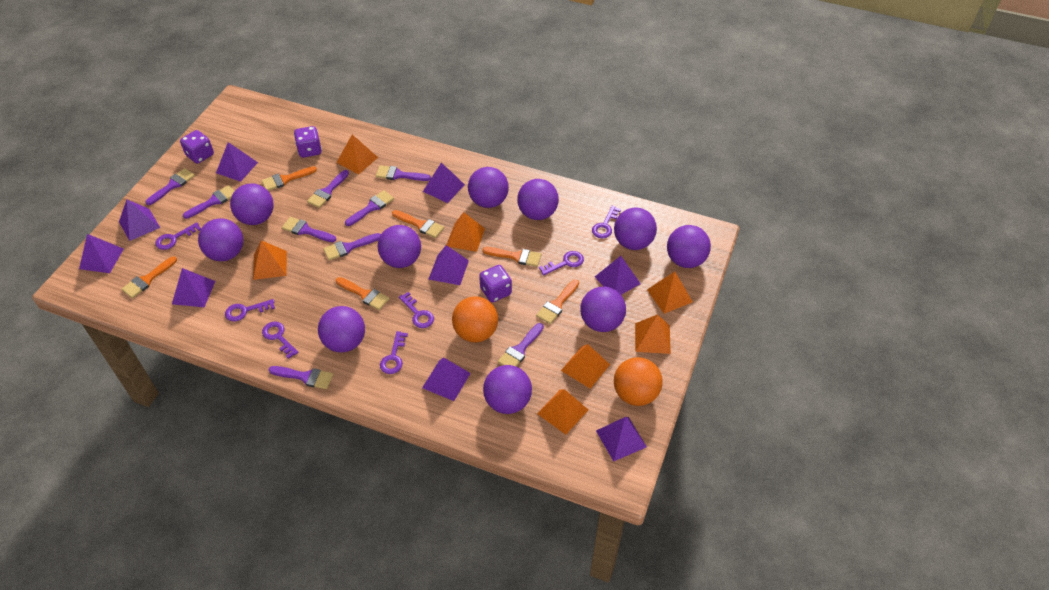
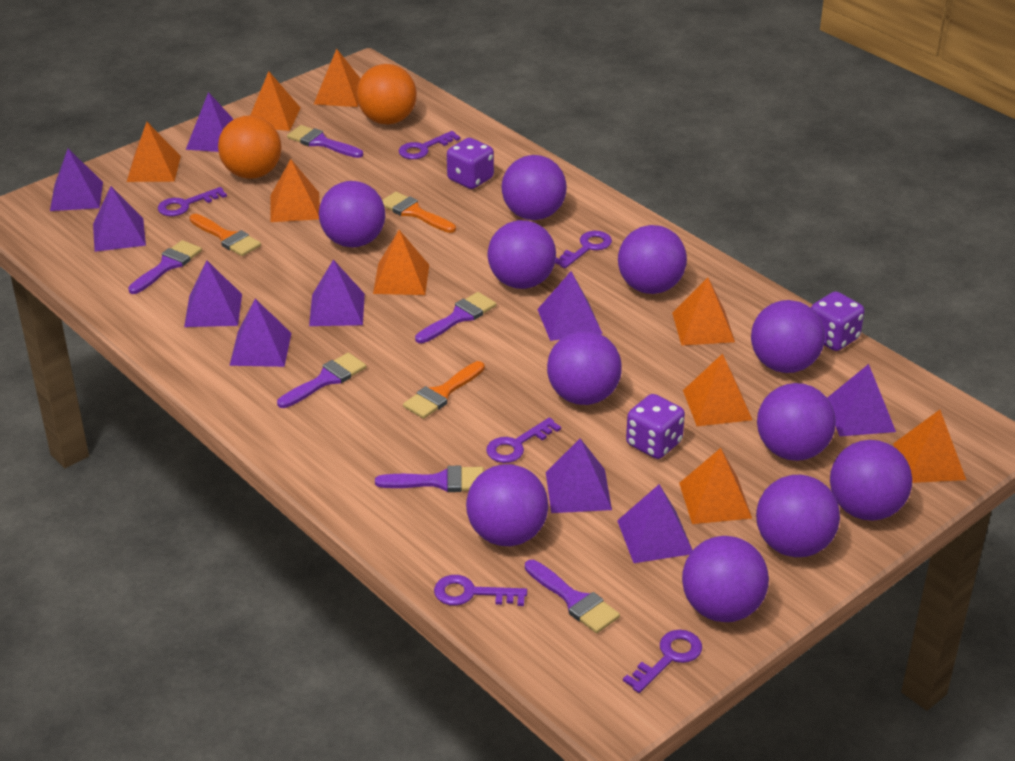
orange brush: [121,256,177,298] [262,166,317,191] [336,277,390,310] [392,210,444,238] [482,247,541,267] [536,279,579,324] = 6 -> [190,214,261,256] [382,192,456,233] [403,361,485,419] = 3
orange pyramid: [253,240,287,280] [336,134,378,174] [447,212,485,252] [537,389,589,435] [561,344,610,389] [635,314,671,354] [647,271,693,314] = 7 -> [127,122,181,182] [250,71,301,131] [271,159,320,222] [314,49,361,107] [373,230,429,295] [672,277,735,346] [679,448,752,524] [683,353,752,426] [893,410,966,483] = 9
purple ball: [198,218,243,261] [230,184,274,225] [318,306,365,352] [378,225,421,268] [468,167,509,208] [483,365,532,414] [517,179,559,220] [580,287,626,332] [614,208,657,250] [667,225,711,268] = 10 -> [319,181,385,247] [466,464,548,546] [488,220,556,289] [502,155,567,220] [547,330,622,405] [618,225,687,294] [682,536,769,622] [751,300,825,373] [756,475,840,557] [757,383,836,461] [830,440,912,521] = 11
purple brush: [145,168,195,205] [183,185,234,219] [268,366,333,389] [282,217,336,242] [307,170,349,208] [323,233,381,260] [345,190,394,226] [376,165,431,181] [498,323,544,366] = 9 -> [128,240,202,294] [277,353,366,408] [287,125,363,158] [375,466,484,492] [415,292,496,343] [525,560,620,633] = 6
purple key: [155,222,201,250] [225,299,275,321] [262,322,298,359] [380,331,408,374] [399,292,434,328] [539,251,584,275] [592,206,621,238] = 7 -> [158,187,227,216] [399,131,461,159] [434,575,527,606] [486,418,561,463] [555,231,612,268] [623,630,702,693] = 6
purple pyramid: [79,234,124,273] [119,200,160,241] [172,268,215,307] [216,142,258,182] [422,357,471,401] [423,163,465,203] [428,245,469,285] [595,256,641,295] [596,417,647,461] = 9 -> [50,149,103,211] [93,186,146,252] [184,261,242,327] [186,92,234,152] [229,299,291,367] [309,260,365,326] [537,271,603,341] [546,439,612,513] [617,484,693,563] [827,364,896,436] = 10

